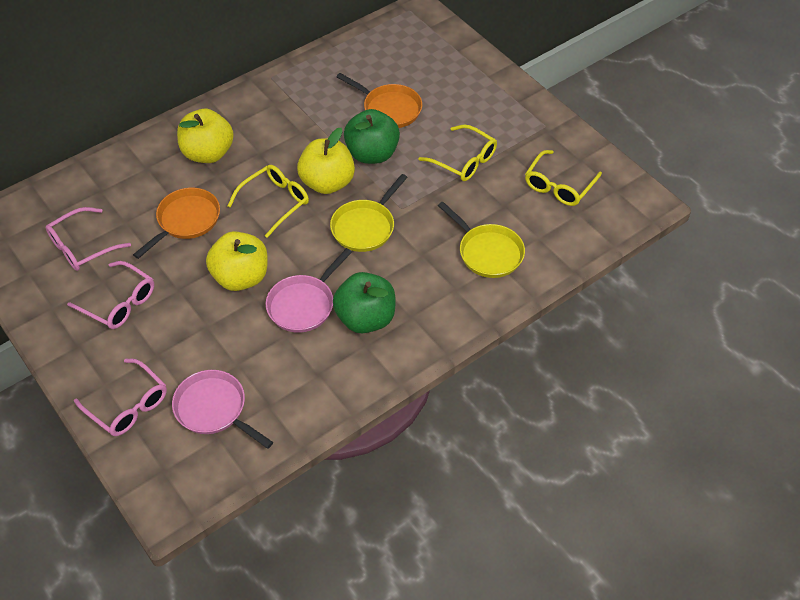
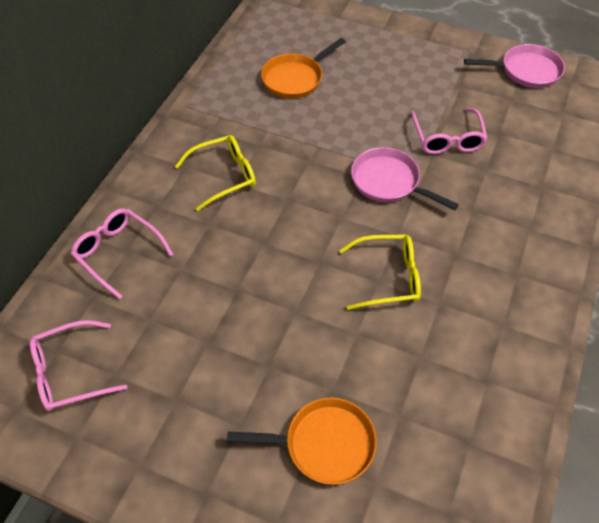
green apple: [333,272,396,333] [344,109,400,164] = 2 -> none = 0
yellow apple: [177,109,234,163] [206,231,268,291] [297,128,355,194] = 3 -> none = 0
yellow glasses: [228,165,309,238] [418,125,497,181] [525,150,602,206] = 3 -> [175,135,256,211] [339,234,421,310] = 2
yellow pan: [330,174,408,252] [438,202,525,278] = 2 -> none = 0

